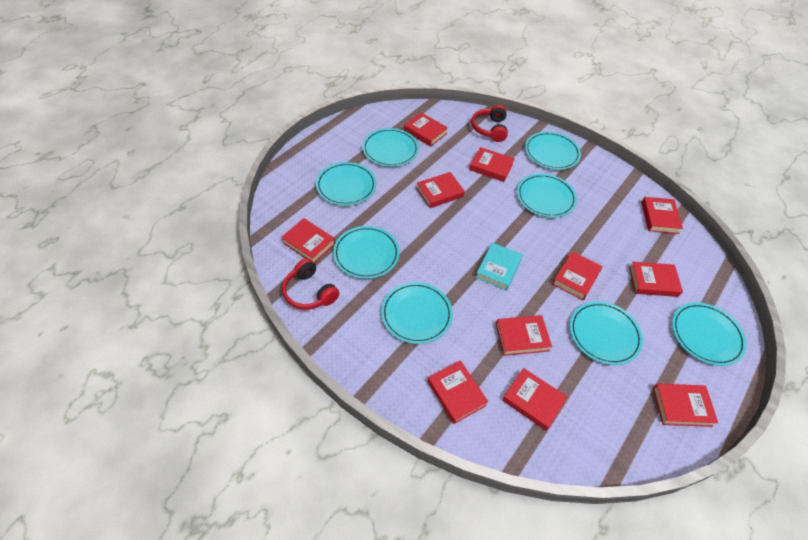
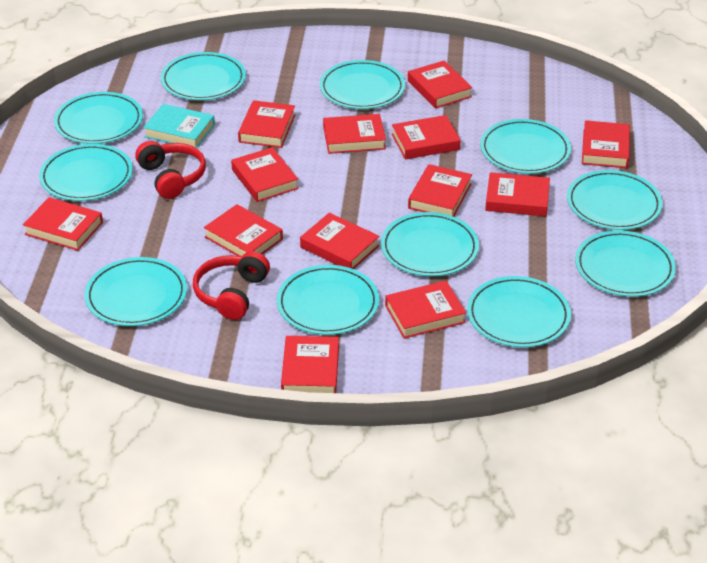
red book: [281,218,335,263] [404,113,448,147] [416,172,465,208] [427,360,489,424] [469,147,515,182] [496,315,552,356] [502,368,568,431] [553,251,603,300] [629,262,683,297] [641,197,683,234] [653,384,718,427] = 11 -> [23,197,103,251] [204,204,283,257] [231,147,299,202] [238,100,295,148] [281,336,339,393] [300,213,380,269] [323,114,386,154] [385,281,466,339] [392,115,461,160] [408,61,472,108] [408,164,472,217] [485,172,550,216] [582,120,630,168] = 13
turquoise plate: [316,162,376,206] [333,226,400,279] [363,128,419,167] [381,282,453,344] [517,174,577,218] [525,132,581,170] [570,301,643,365] [672,302,747,366] = 8 -> [39,144,133,201] [54,92,143,144] [85,257,187,326] [161,52,246,100] [277,265,379,335] [320,60,405,109] [381,212,479,276] [467,276,571,348] [480,119,571,174] [567,170,663,230] [575,230,676,297] = 11

